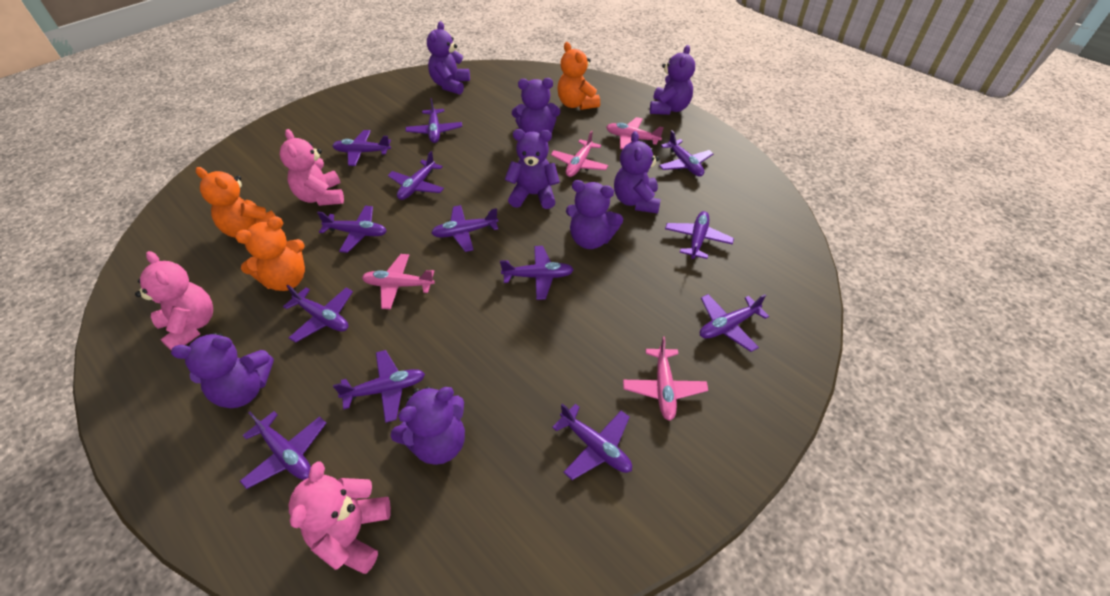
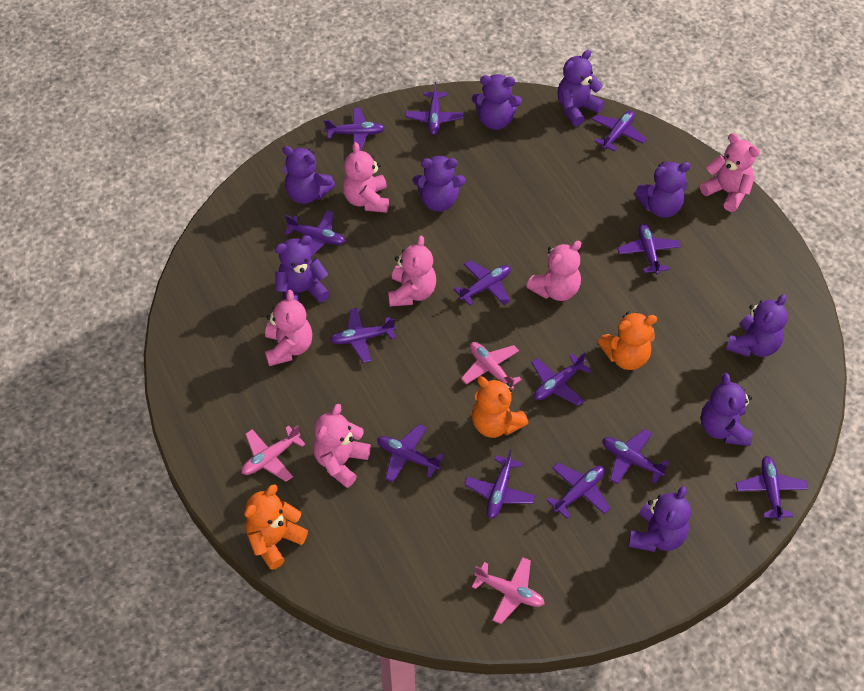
pink plane: [362,254,435,309] [551,130,608,177] [606,117,664,149] [623,337,708,421] = 4 -> [241,425,306,482] [461,342,522,390] [472,557,545,624] = 3
pink teddy bear: [135,251,213,350] [279,129,344,206] [288,461,391,574] = 3 -> [265,290,312,366] [313,404,371,488] [343,142,389,213] [388,235,436,307] [526,241,581,301] [700,133,760,212] = 6
purple teddy bear: [171,333,274,408] [391,386,465,465] [427,21,470,95] [505,129,560,209] [512,78,560,134] [566,180,623,249] [614,131,661,214] [650,45,695,115] = 8 -> [275,235,330,303] [283,146,335,204] [413,155,465,212] [472,74,522,130] [557,50,604,127] [628,486,691,552] [634,161,691,218] [701,373,752,446] [726,294,788,357] = 9

